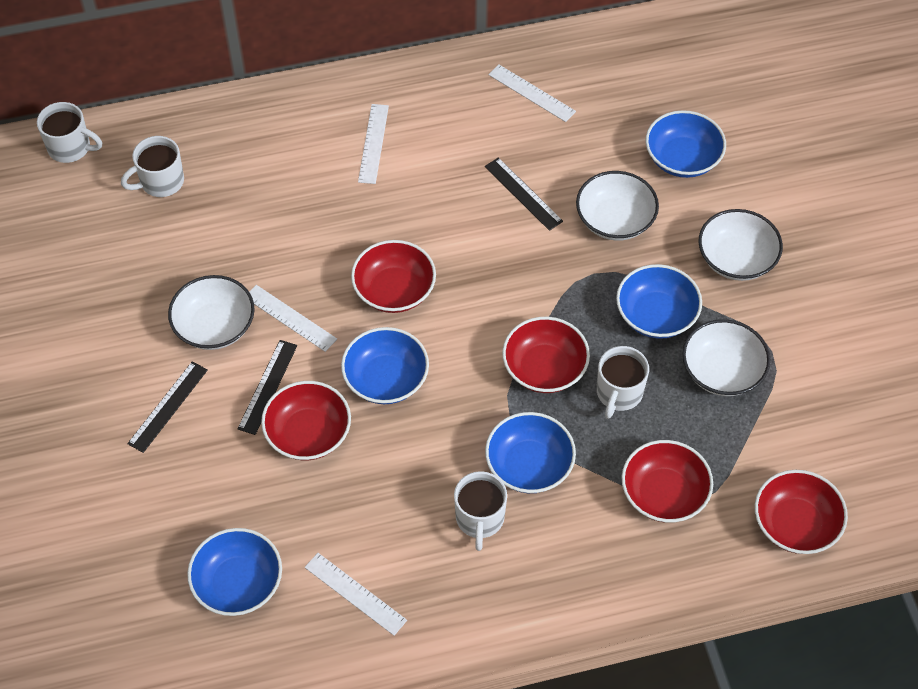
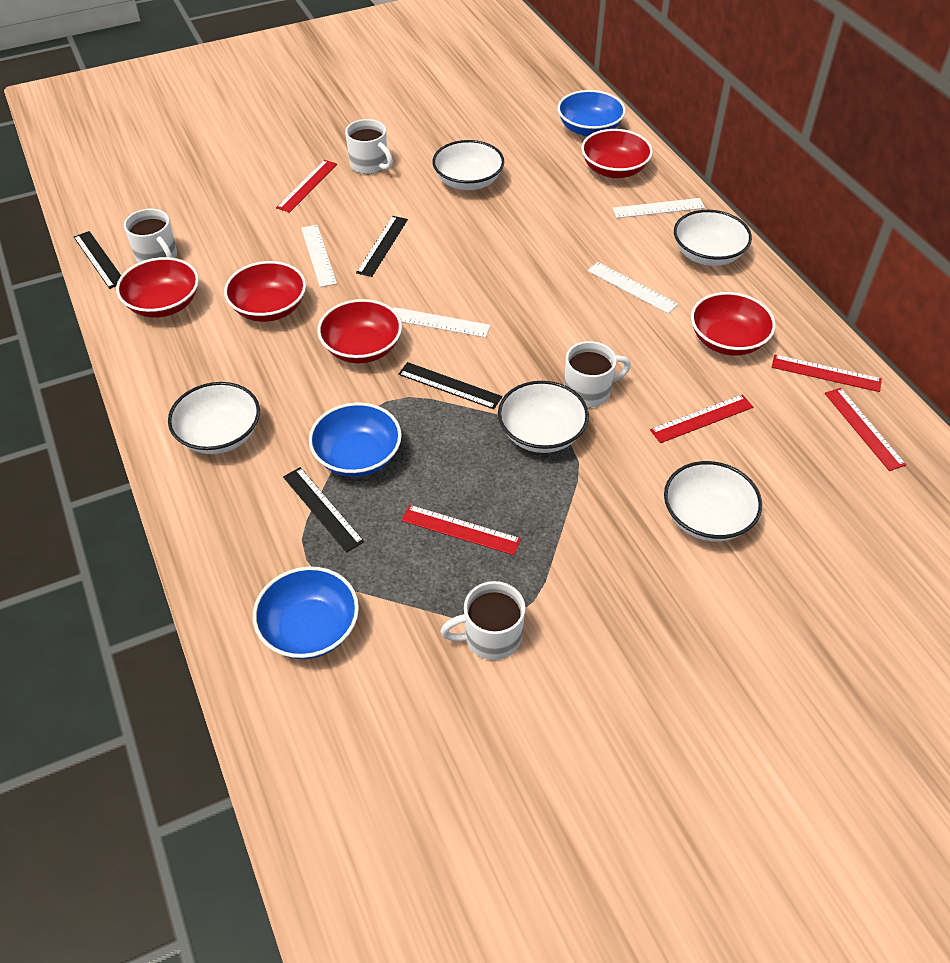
black ruler: [127,361,208,453] [238,340,297,435] [485,157,563,231] = 3 -> [74,231,121,289] [283,467,364,553] [356,216,408,277] [398,362,502,409] = 4
blue bowl: [187,528,282,616] [341,327,429,404] [485,412,576,493] [616,264,702,339] [646,110,726,178] = 5 -> [253,566,359,659] [309,402,402,477] [557,90,626,137] = 3
red ruler: none = 0 -> [276,160,337,213] [401,505,521,555] [650,394,753,443] [772,355,882,392] [824,388,906,471] = 5
white bowl: [168,275,255,350] [576,171,659,241] [682,319,770,396] [699,209,783,281] = 4 -> [168,382,260,454] [432,140,504,190] [498,381,589,453] [664,461,762,542] [674,210,752,266] = 5

